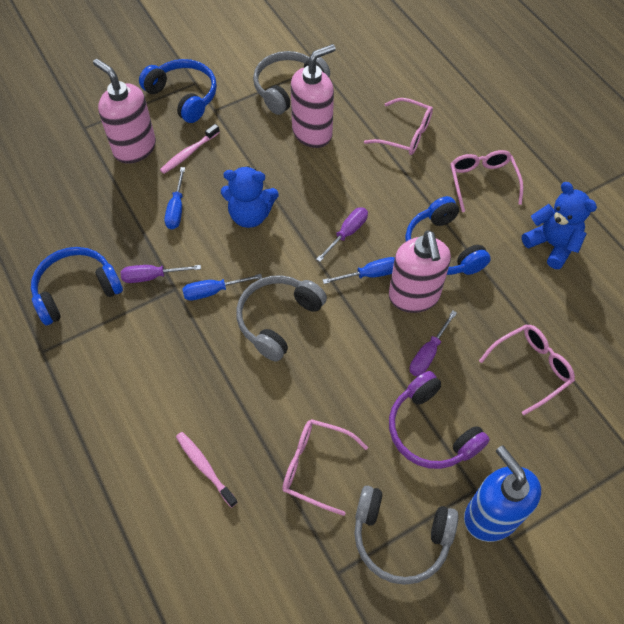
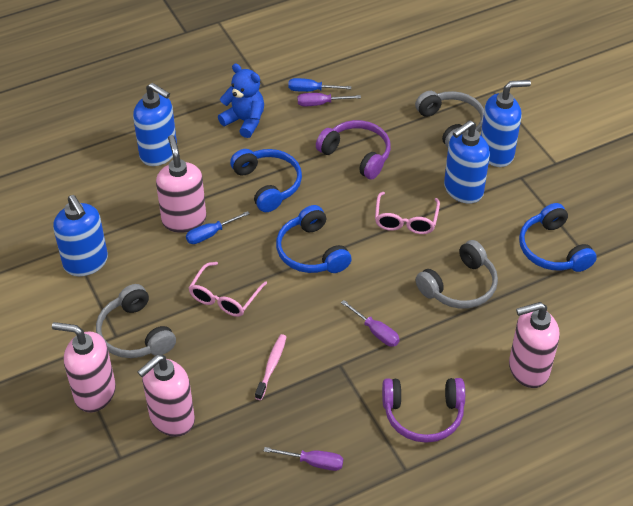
blue screwdriver: [165,167,185,230] [183,274,262,300] [323,257,395,284] = 3 -> [186,211,250,244] [288,78,351,92] = 2
blue soap dispenser: [464,445,541,542] = 1 -> [53,195,108,276] [133,83,177,166] [444,120,490,204] [481,80,531,167] = 4
blue teddy bear: [221,166,279,228] [522,182,597,269] = 2 -> [218,63,264,138] = 1
pink glasses: [282,419,368,516] [364,98,433,155] [450,150,523,212] [479,324,575,415] = 4 -> [189,262,267,317] [375,192,440,234] = 2
pink soap dispenser: [93,59,156,164] [291,44,336,148] [389,230,451,313] = 3 -> [52,322,116,413] [138,355,195,437] [156,135,206,233] [509,302,560,388] = 4
pink toothbrush: [160,124,220,174] [176,432,238,508] = 2 -> [255,334,287,400] = 1
purple headphones: [389,371,490,469] = 1 -> [316,120,391,180] [382,378,465,443] = 2

